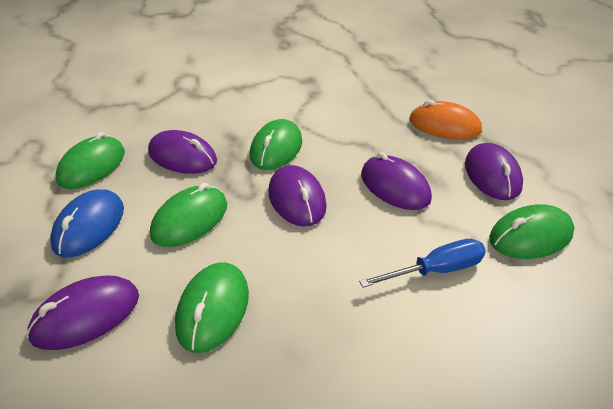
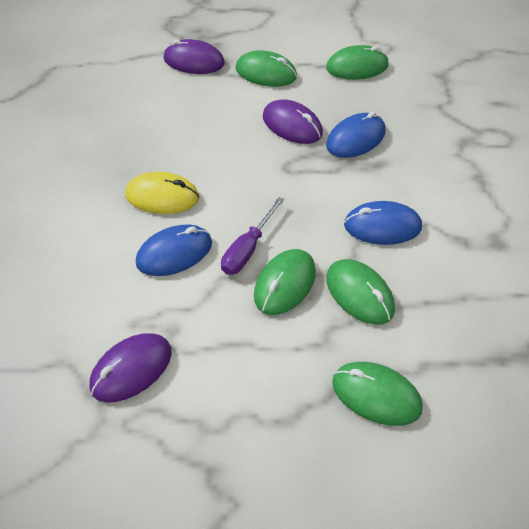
blue mouse: [50,189,124,257] = 1 -> [136,224,212,276] [326,112,386,158] [344,201,422,245] = 3
blue screwdriver: [359,239,486,288] = 1 -> none = 0
orange mouse: [410,100,482,139] = 1 -> none = 0
purple mouse: [26,275,139,350] [148,130,217,174] [268,165,327,227] [361,152,432,210] [465,143,523,200] = 5 -> [90,333,172,403] [164,39,225,74] [263,100,323,144] = 3
purple screwdriver: none = 0 -> [221,197,284,275] = 1
yellow mouse: none = 0 -> [125,172,199,214] = 1

